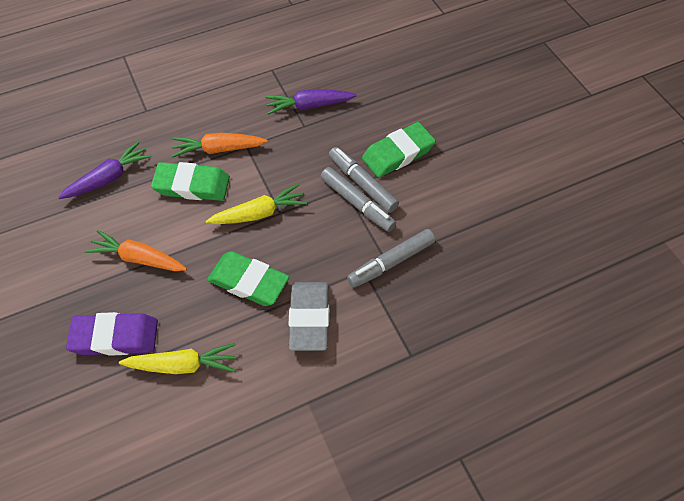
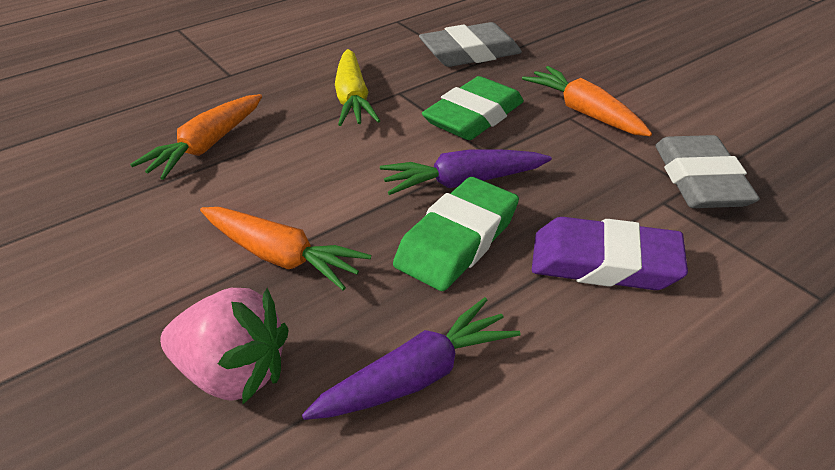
green eraser: [151,162,230,201] [207,251,289,306] [362,122,436,178] = 3 -> [393,177,519,291] [422,76,524,140] = 2
grey eraser: [288,282,329,351] = 1 -> [419,22,522,67] [655,135,760,208] = 2
grey marker: [320,167,396,232] [329,147,399,213] [347,229,436,288] = 3 -> none = 0
orange carrot: [85,230,187,271] [172,133,268,157] = 2 -> [130,94,262,180] [200,207,371,290] [522,66,652,136] = 3
pink strawberry: none = 0 -> [160,288,289,404] = 1
yellow carrot: [119,343,236,374] [206,184,307,224] = 2 -> [335,49,380,126] = 1

